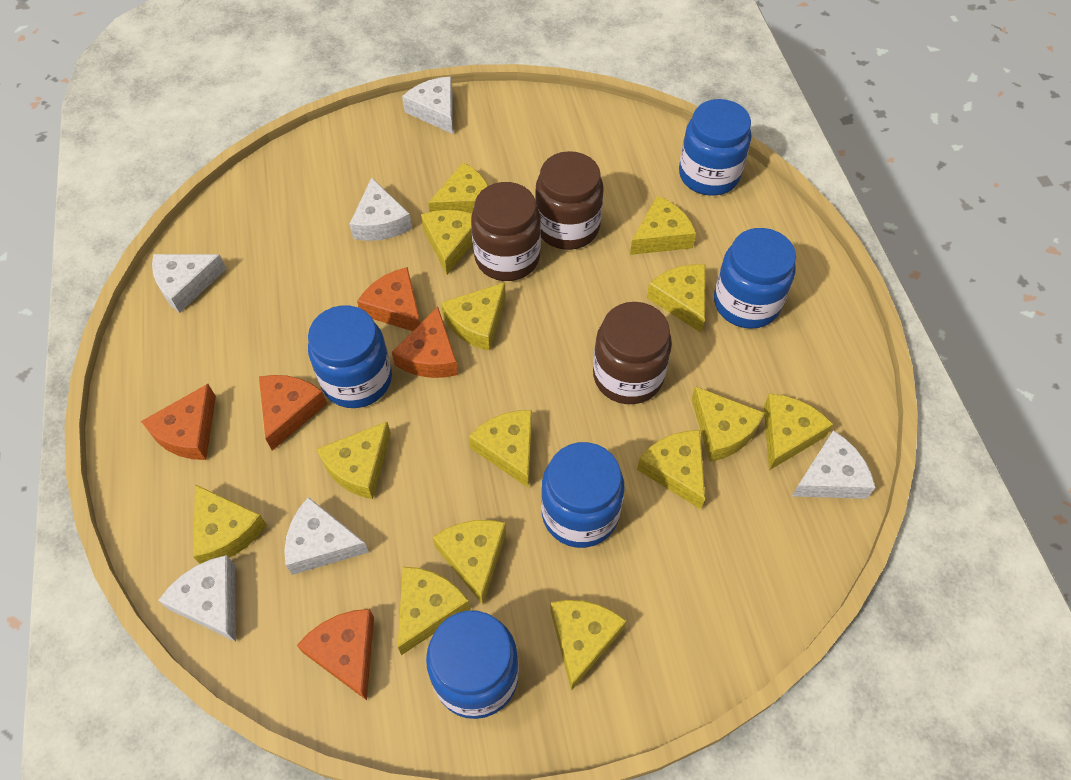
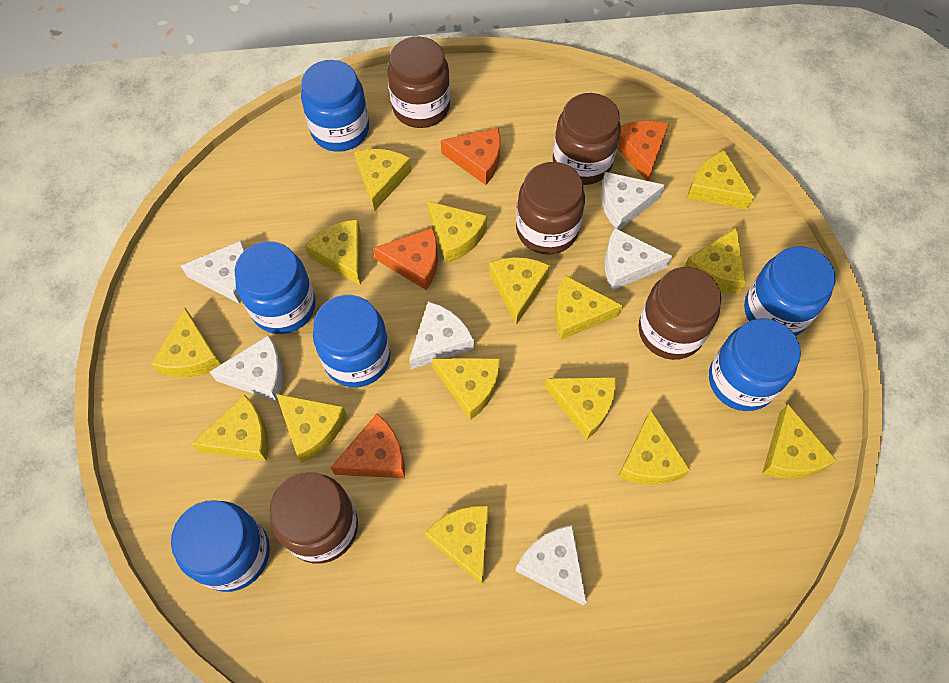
blue jar: [308,305,392,408] [426,610,519,719] [541,442,625,548] [679,99,751,196] [714,228,796,329] = 5 -> [171,500,270,592] [235,241,316,334] [301,60,369,152] [313,295,391,387] [709,318,801,411] [744,246,836,336] = 6
brown jar: [471,182,541,281] [535,151,603,250] [593,302,672,404] = 3 -> [270,472,358,564] [387,37,450,128] [516,162,585,255] [553,93,621,185] [638,267,721,360] = 5
orange cheese: [141,384,216,460] [259,375,327,451] [297,609,374,700] [357,267,421,331] [392,307,458,378] = 5 -> [331,413,405,478] [373,228,438,290] [441,128,500,185] [617,121,669,181] = 4
yellow cheese: [193,484,267,564] [317,422,391,499] [398,567,470,655] [421,210,473,275] [428,162,488,213] [433,520,506,605] [441,282,506,351] [469,410,532,487] [550,600,627,691] [630,196,696,255] [637,430,705,509] [647,264,706,333] [692,386,764,462] [764,393,833,470] = 14 -> [151,308,221,378] [191,394,268,461] [276,394,347,463] [305,219,361,285] [354,149,411,211] [425,505,489,585] [427,201,487,264] [432,358,500,420] [489,257,550,325] [545,377,616,440] [555,275,623,340] [618,410,690,484] [684,227,746,293] [687,150,754,209] [762,404,837,479] = 15

